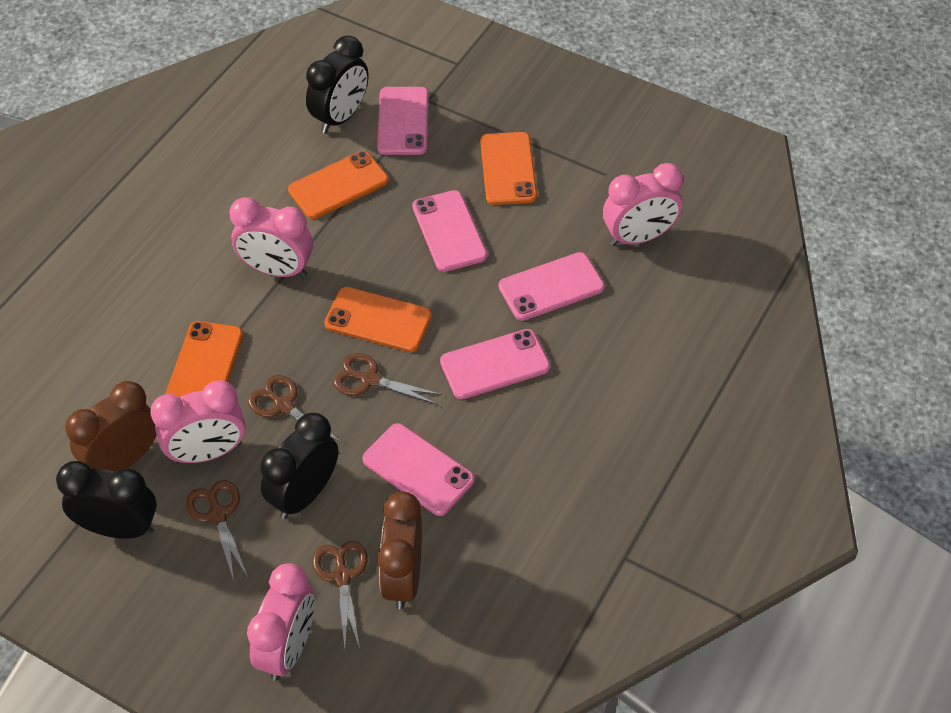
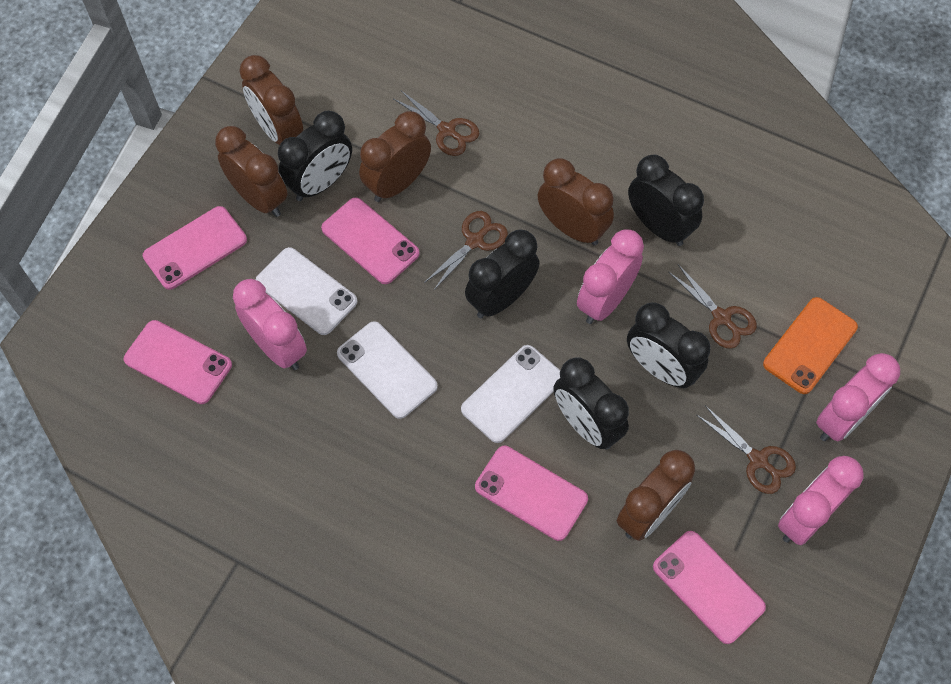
black clock: [56,461,157,539] [260,413,338,519] [306,35,368,134] = 3 -> [278,111,352,201] [465,229,540,318] [553,357,629,449] [627,302,711,389] [628,155,704,246] = 5
brown clock: [65,381,156,472] [378,491,422,609] = 2 -> [215,126,288,217] [239,55,303,145] [359,111,431,202] [538,158,614,246] [616,450,695,541] = 5
orange phone: [165,321,243,397] [288,151,389,219] [324,287,432,352] [480,132,537,205] = 4 -> [763,297,858,394] = 1
white phone: none = 0 -> [256,247,357,335] [337,321,438,419] [461,345,561,443] = 3

